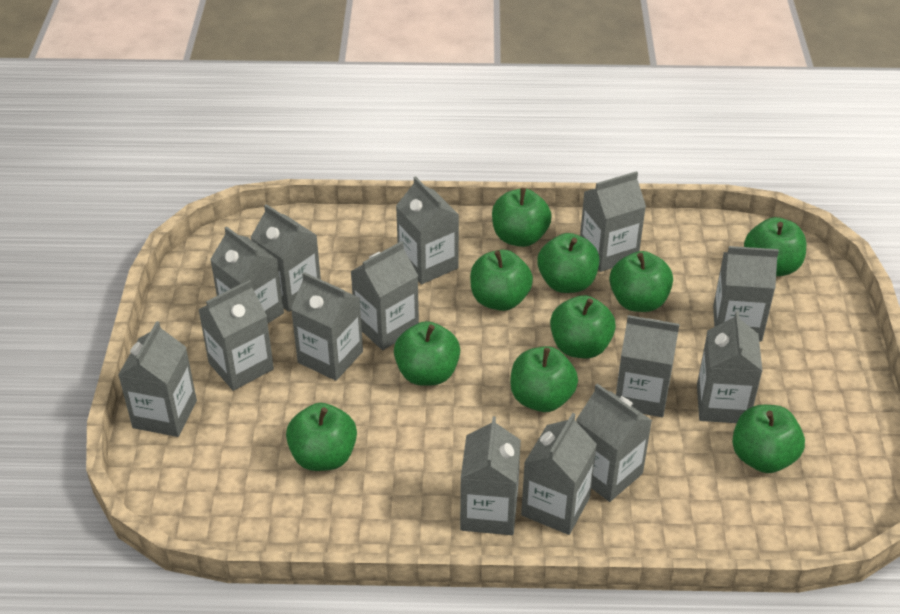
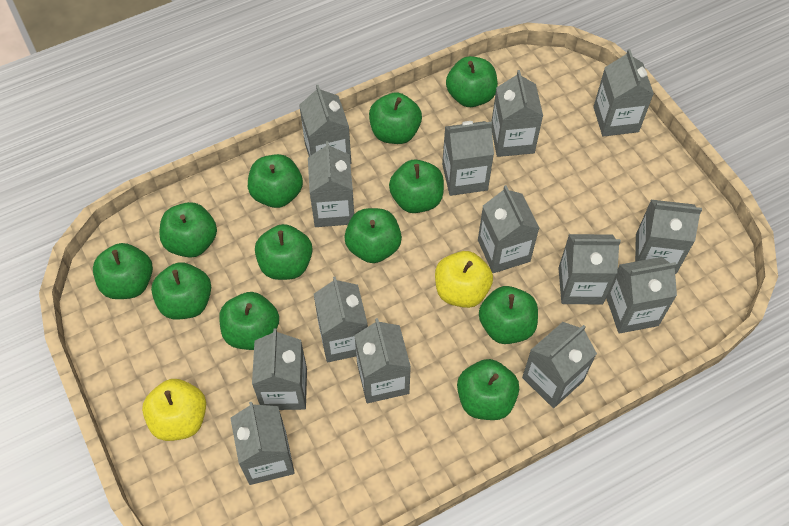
green apple: [286,403,357,471] [394,321,460,386] [470,250,533,311] [492,188,552,247] [510,346,578,412] [537,233,600,293] [550,295,616,358] [610,251,673,312] [732,405,805,473] [744,217,806,276] = 10 -> [93,243,153,299] [151,262,211,319] [159,202,217,258] [219,292,279,350] [248,154,303,208] [255,224,313,280] [344,208,402,263] [369,92,422,144] [389,160,444,213] [446,56,498,107] [457,359,519,420] [479,286,538,344] = 12
yellow apple: none = 0 -> [142,379,206,441] [435,251,493,308] = 2

